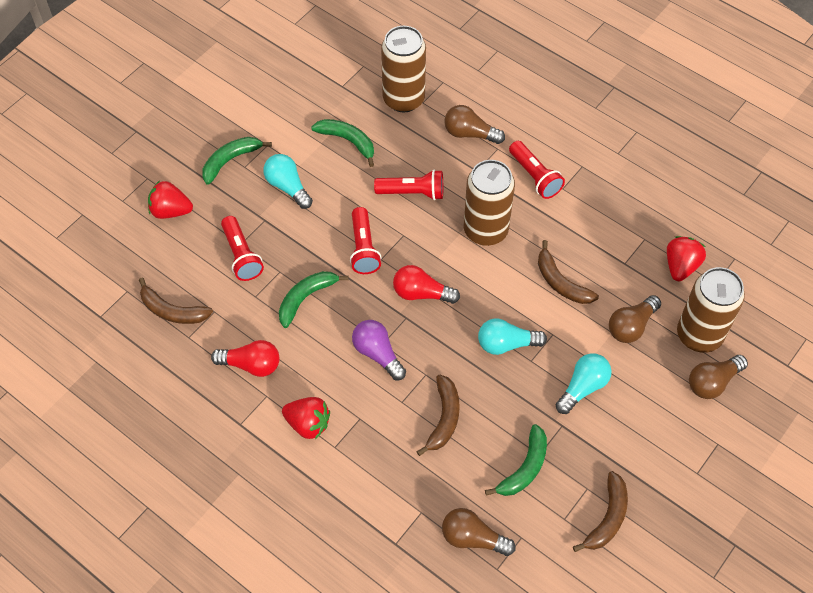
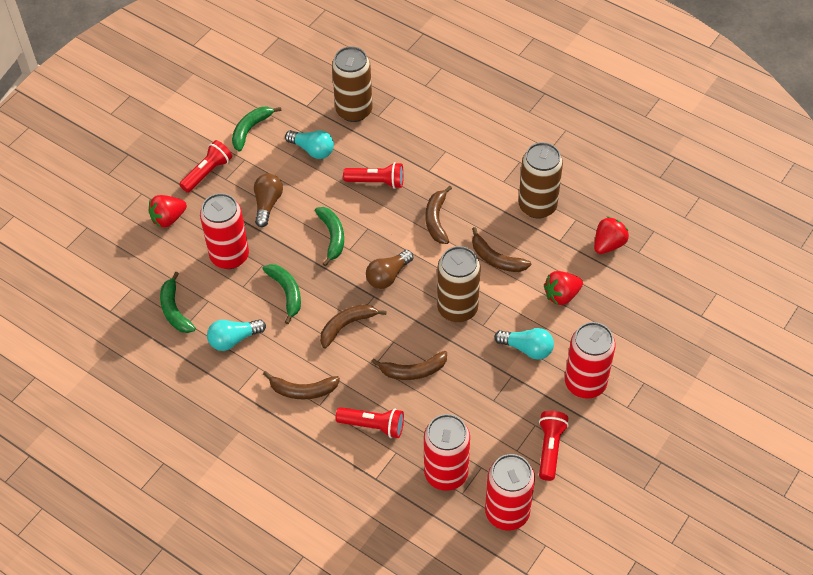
brown banana: [139,278,213,324] [416,375,460,456] [538,240,599,304] [573,471,628,552] = 4 -> [263,371,340,399] [320,304,387,349] [371,351,447,380] [425,186,452,244] [472,227,531,272] = 5
brown light bulb: [442,508,515,556] [445,105,505,144] [609,295,661,343] [689,355,748,399] = 4 -> [254,174,283,227] [366,250,413,289] = 2
purple light bulb: [352,320,406,380] = 1 -> none = 0
red can: none = 0 -> [200,193,249,269] [424,414,470,491] [485,454,535,531] [565,322,615,399] = 4
red light bulb: [211,340,280,377] [393,265,460,304] = 2 -> none = 0

